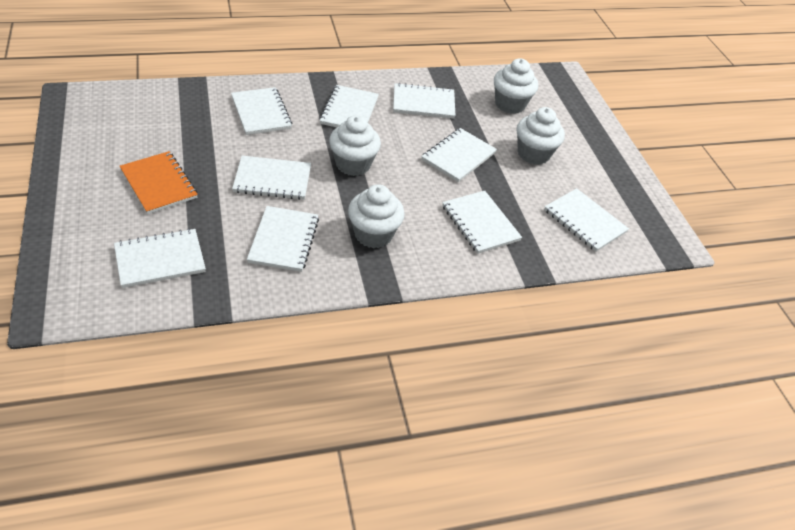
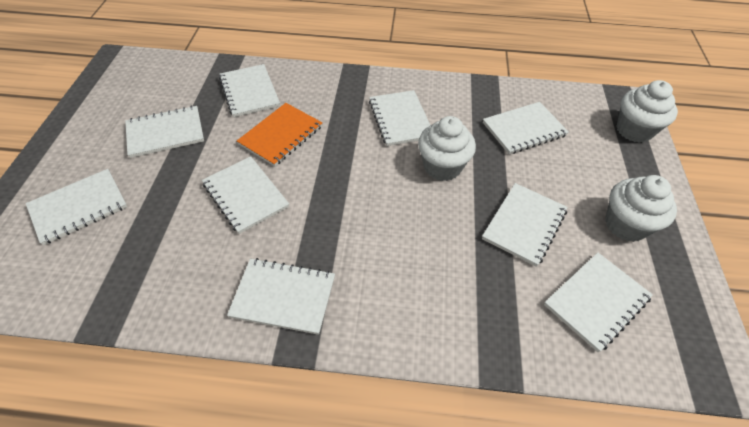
white cupcake: [329,115,381,176] [348,184,405,248] [494,59,538,114] [517,107,565,165] = 4 -> [418,116,476,181] [605,175,677,242] [616,80,678,143] = 3

